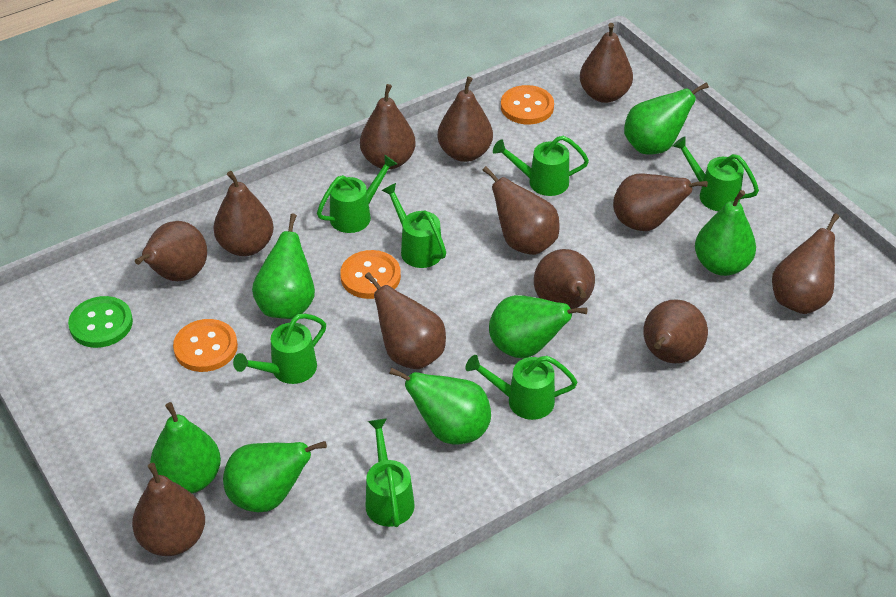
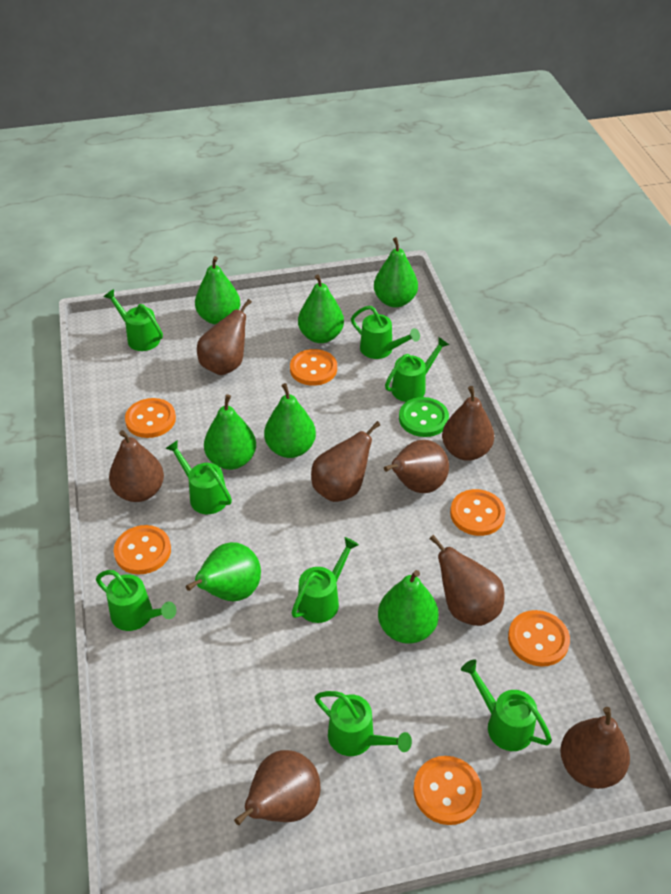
brown pear: [132,463,205,556] [135,221,207,281] [213,171,274,256] [360,84,416,169] [365,272,446,369] [438,77,493,162] [482,166,560,255] [534,249,595,309] [580,23,633,103] [613,174,708,231] [643,299,708,363] [772,214,839,314] = 12 -> [109,430,164,502] [197,299,252,375] [234,750,321,825] [311,421,380,502] [384,440,449,493] [429,535,505,626] [442,386,494,461] [560,707,630,789] = 8
green watering can: [233,314,326,384] [317,155,397,233] [366,418,415,527] [381,183,446,268] [465,355,577,420] [493,136,589,196] [673,136,759,211] = 7 -> [96,570,176,631] [104,289,163,351] [165,440,232,514] [292,537,359,623] [315,691,412,756] [351,306,420,359] [385,337,449,402] [461,659,552,751] = 8
orange button: [173,319,238,372] [340,250,401,299] [501,85,554,124] = 3 -> [114,525,171,575] [125,398,176,438] [290,349,337,386] [413,756,482,825] [450,489,506,536] [508,610,570,667] = 6

